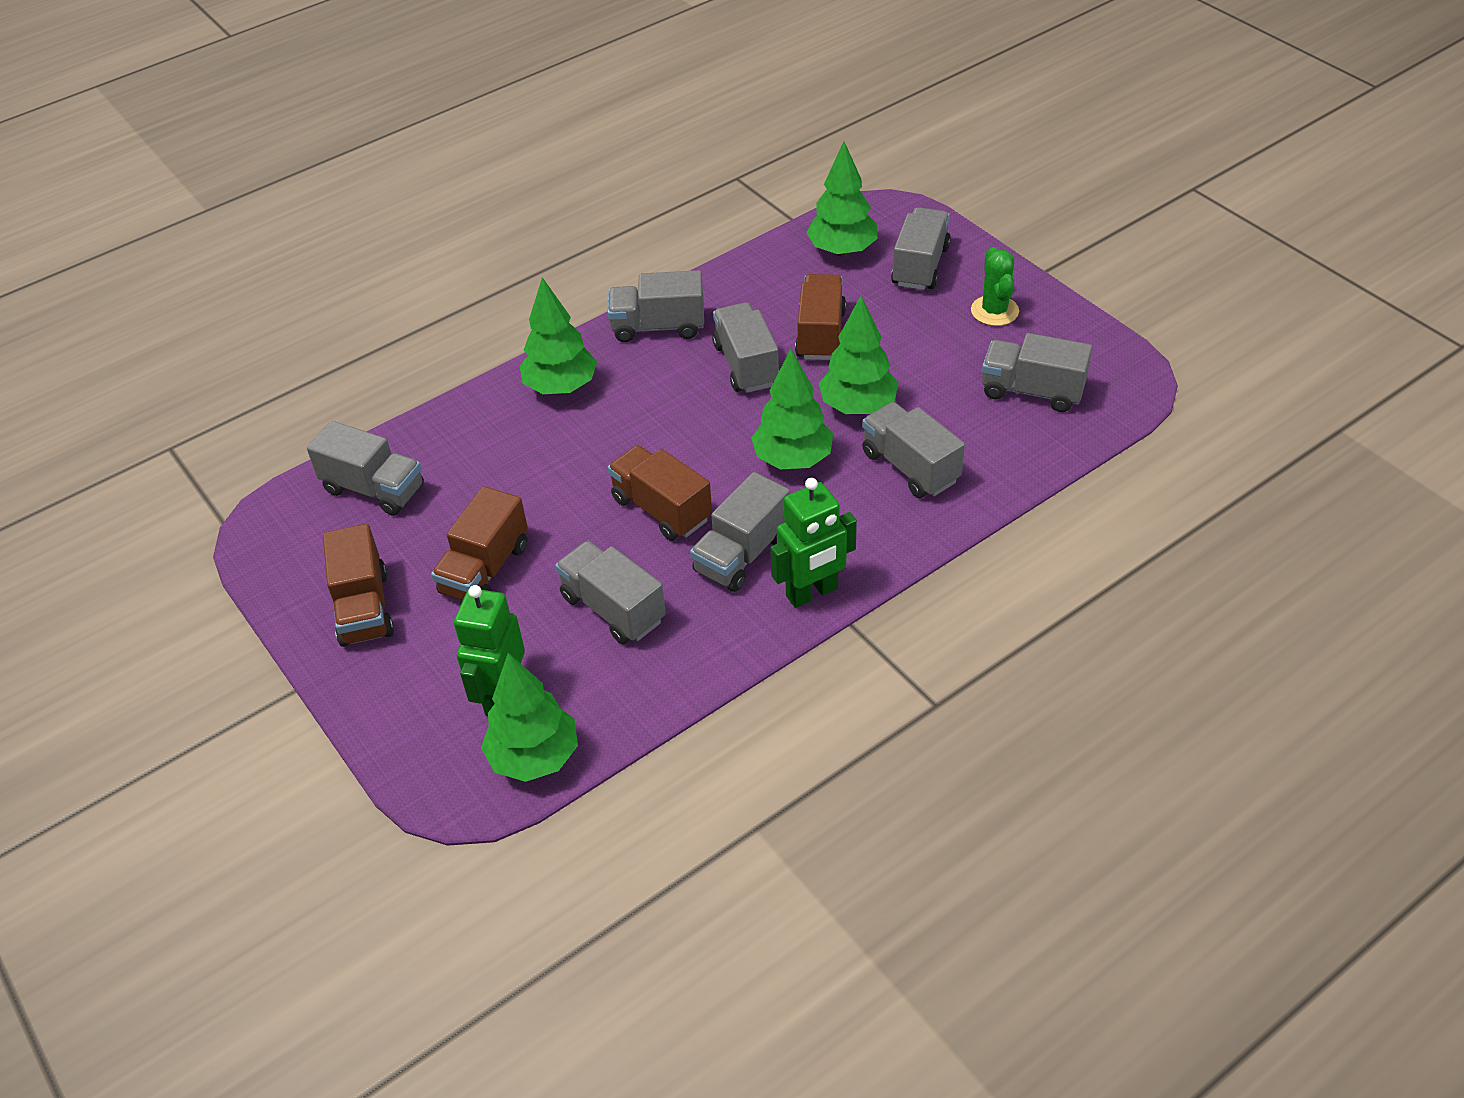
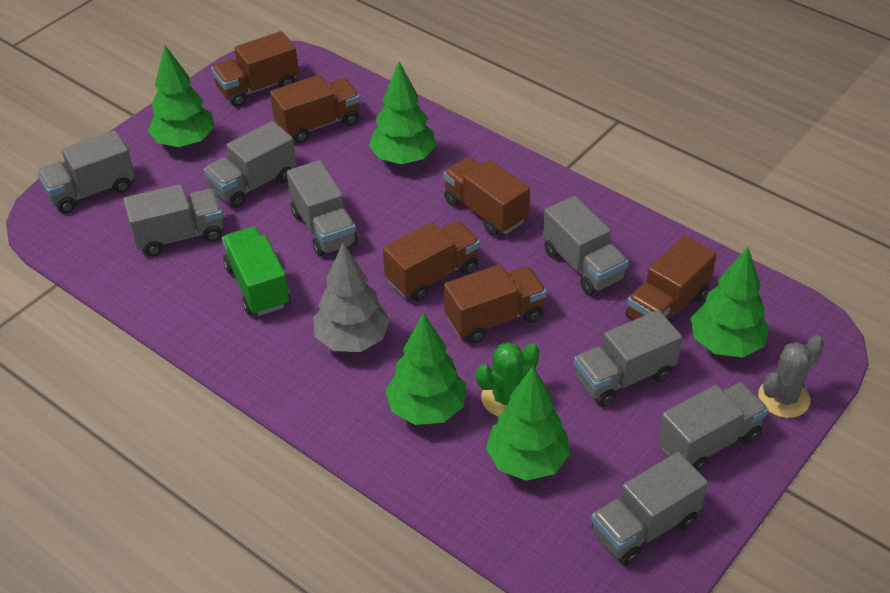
brown truck: [323,524,394,647] [431,486,528,601] [608,445,712,541] [795,274,846,360] = 4 -> [211,31,299,107] [270,75,360,144] [383,221,480,301] [443,157,530,236] [444,264,547,343] [626,236,717,325] = 6
green robot: [454,585,525,716] [770,478,857,608] = 2 -> none = 0
green truck: none = 0 -> [222,227,290,316] = 1
grey cactus: none = 0 -> [758,335,824,418] = 1
grey tree: none = 0 -> [313,243,390,352] = 1

